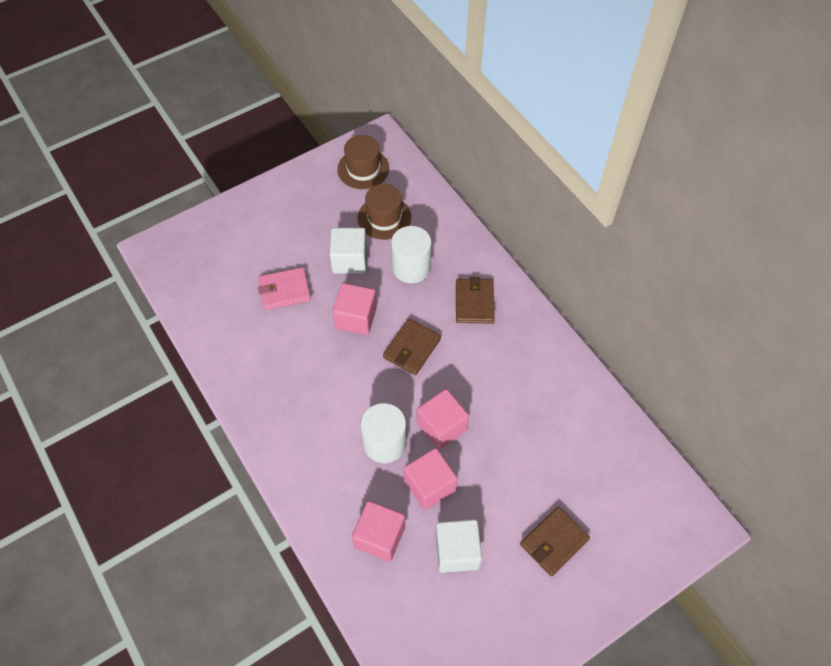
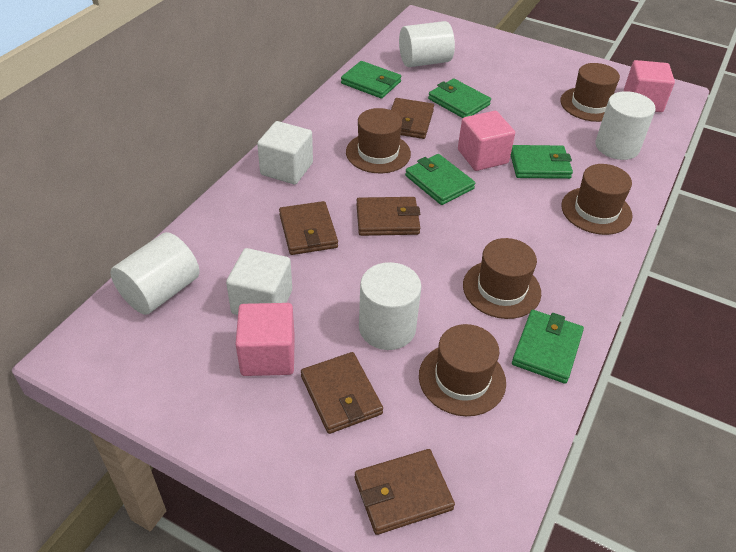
brown hat: [337,135,389,189] [358,184,411,240] = 2 -> [346,108,411,173] [419,324,506,416] [463,238,541,319] [560,63,620,122] [561,164,633,235] = 5
brown wallet: [383,319,441,375] [456,277,495,323] [520,507,590,576] = 3 -> [279,201,338,255] [301,352,383,434] [355,449,455,535] [356,197,420,236] [391,98,434,139] = 5
green wallet: none = 0 -> [341,61,401,99] [405,154,475,205] [428,79,491,118] [511,145,573,179] [512,310,584,384] = 5
pink cube: [332,283,377,335] [352,501,405,562] [404,448,458,510] [417,389,469,450] = 4 -> [236,303,295,376] [458,111,515,171] [624,60,675,112] = 3
pink wallet: [258,267,311,310] = 1 -> none = 0
white cylinder: [360,403,407,463] [391,226,432,283] = 2 -> [110,232,200,315] [359,262,422,350] [399,21,455,67] [595,91,656,160] = 4

